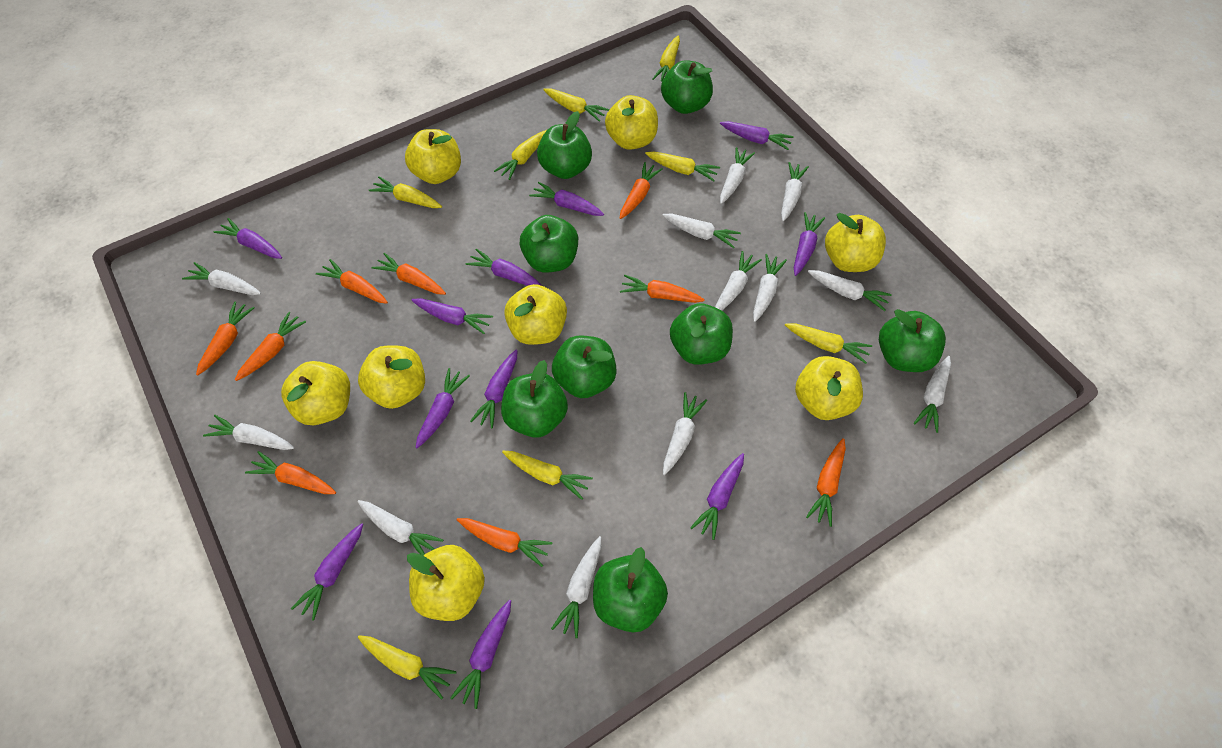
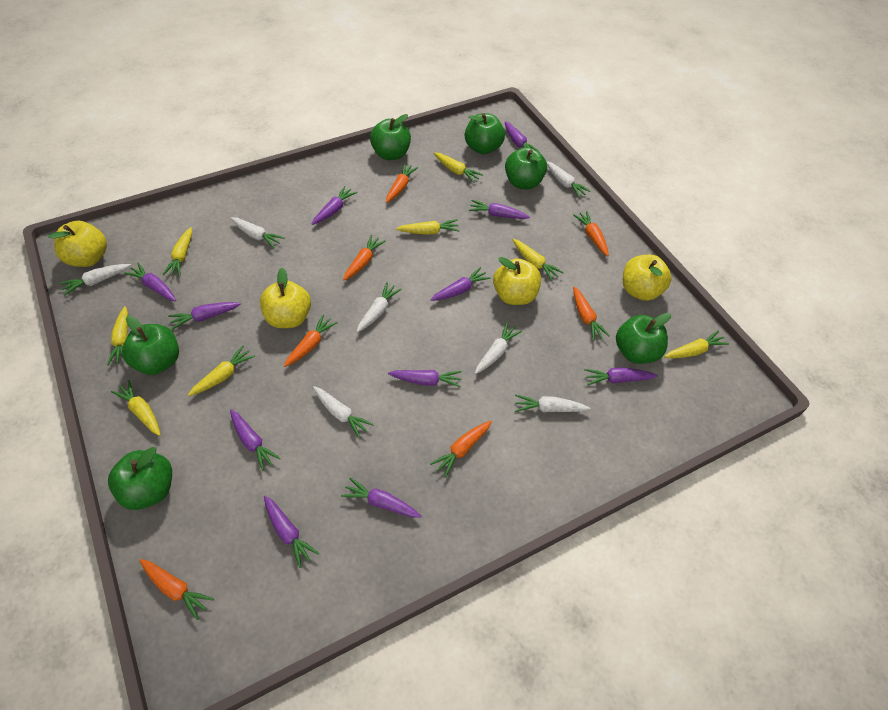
green apple: [501,360,568,438] [520,215,578,273] [537,111,592,179] [552,336,617,398] [593,547,668,632] [661,60,713,114] [670,303,733,365] [879,309,946,372] = 8 -> [108,447,172,510] [122,316,179,375] [370,114,411,160] [465,113,505,154] [505,147,547,189] [616,313,671,364] = 6
orange carrot: [196,302,254,375] [235,312,306,381] [245,451,336,494] [316,259,388,304] [371,253,446,295] [457,518,552,567] [620,162,663,219] [620,275,705,303] [806,438,846,527] = 9 -> [139,559,214,620] [284,314,338,367] [343,235,385,280] [386,163,418,203] [430,421,492,478] [573,211,609,256] [573,286,610,341] = 7
white carrot: [182,262,261,295] [203,415,294,450] [357,500,443,555] [551,536,601,638] [662,214,741,248] [663,392,707,475] [715,251,762,310] [720,147,755,204] [753,254,787,322] [781,162,809,221] [808,270,892,311] [914,356,951,433] = 12 -> [59,264,131,296] [230,217,285,248] [313,386,374,438] [356,282,402,332] [475,322,522,374] [515,394,591,412] [546,161,591,198] = 7
yellow apple: [281,361,350,425] [358,346,425,409] [405,129,461,184] [407,545,485,621] [504,284,567,345] [605,95,658,150] [795,356,863,420] [825,213,886,272] = 8 -> [48,221,107,267] [260,267,311,328] [493,257,541,305] [623,255,671,301] = 4

